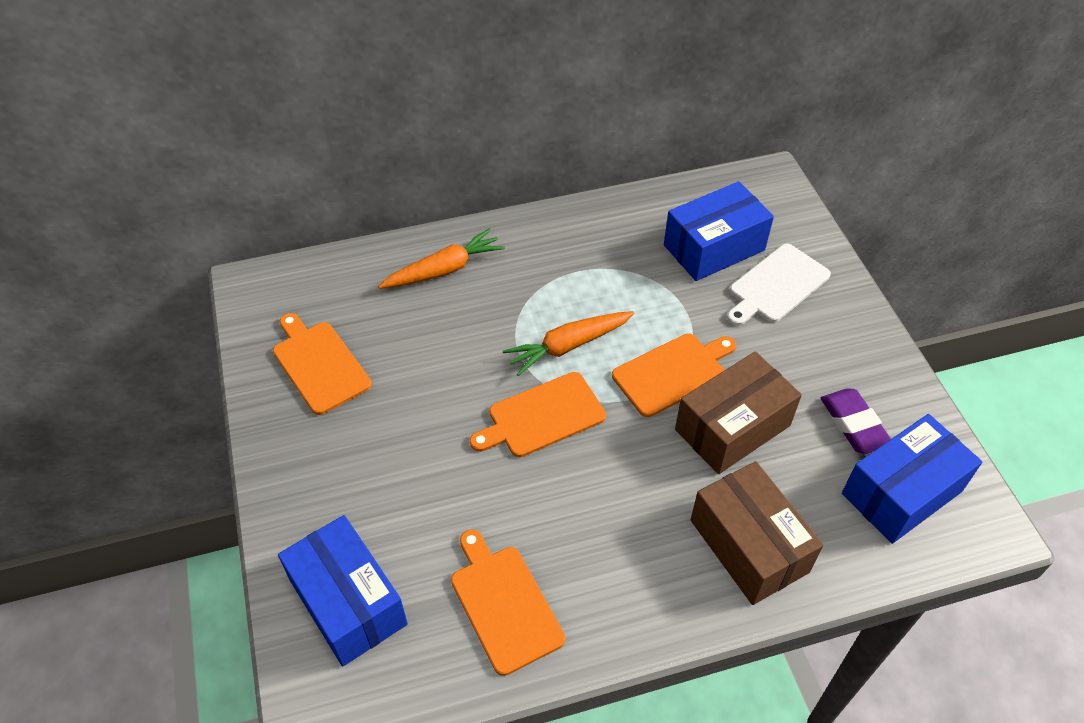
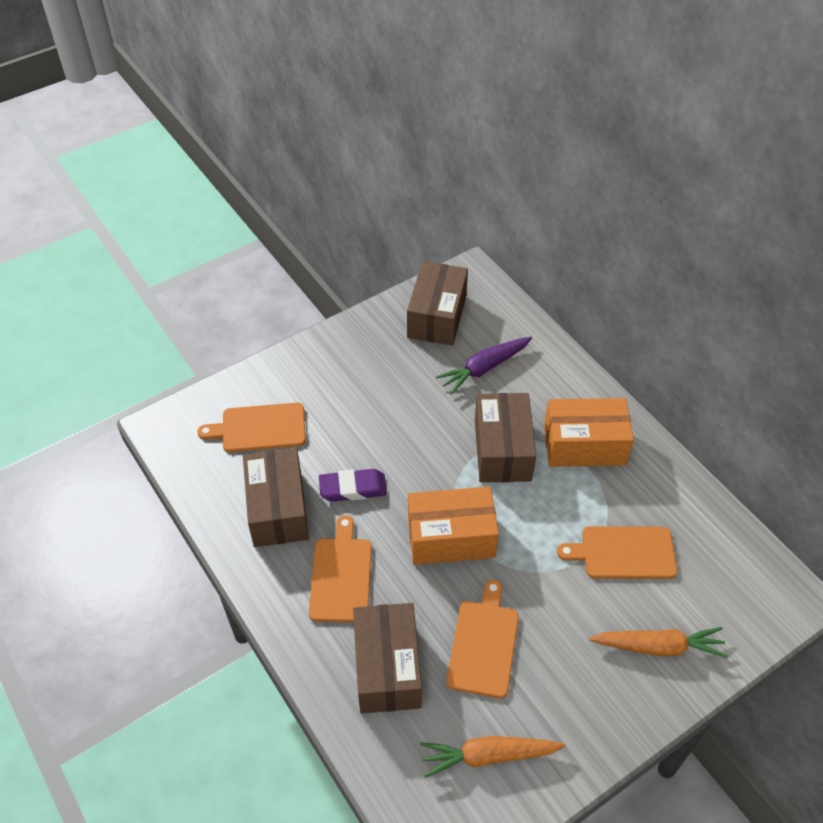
blue box: [278,515,408,666] [664,181,774,281] [842,414,983,544] = 3 -> none = 0
brown box: [675,351,802,474] [690,461,824,605] = 2 -> [243,448,309,547] [353,603,422,714] [407,261,468,346] [475,393,536,483] = 4
orange box: none = 0 -> [408,487,499,565] [544,398,634,467] = 2
purple carrot: none = 0 -> [436,337,532,395] = 1
white cutting board: [727,244,831,326] = 1 -> none = 0

